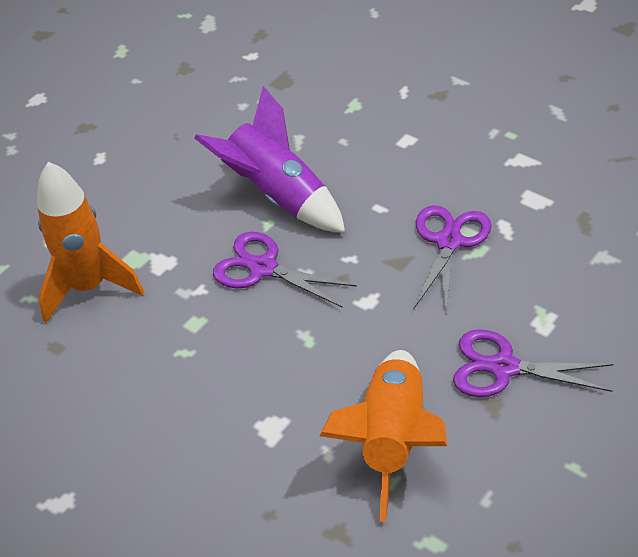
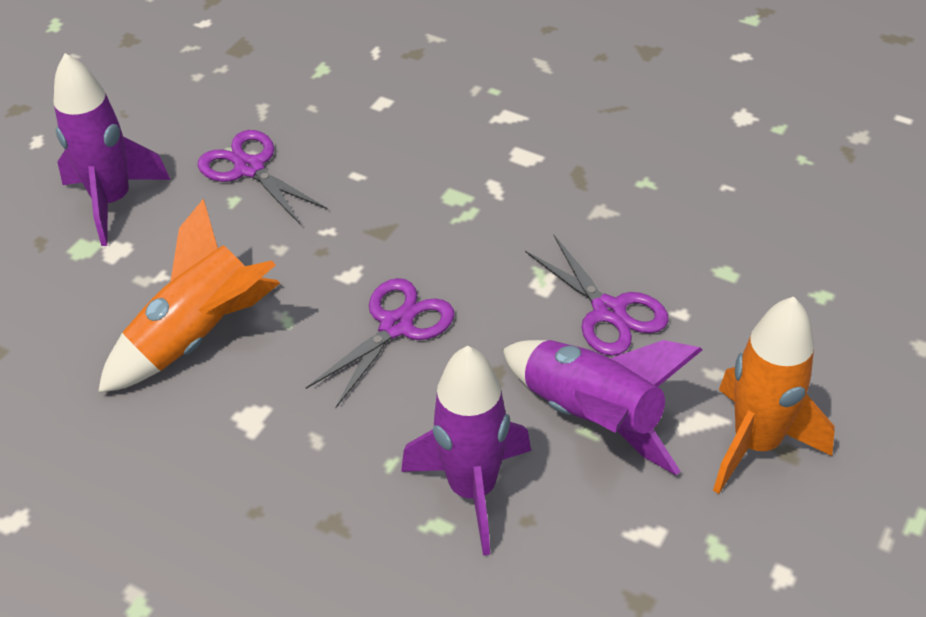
purple rocket: [194,86,345,233] = 1 -> [54,53,171,246] [401,346,531,556] [503,340,702,476] = 3

